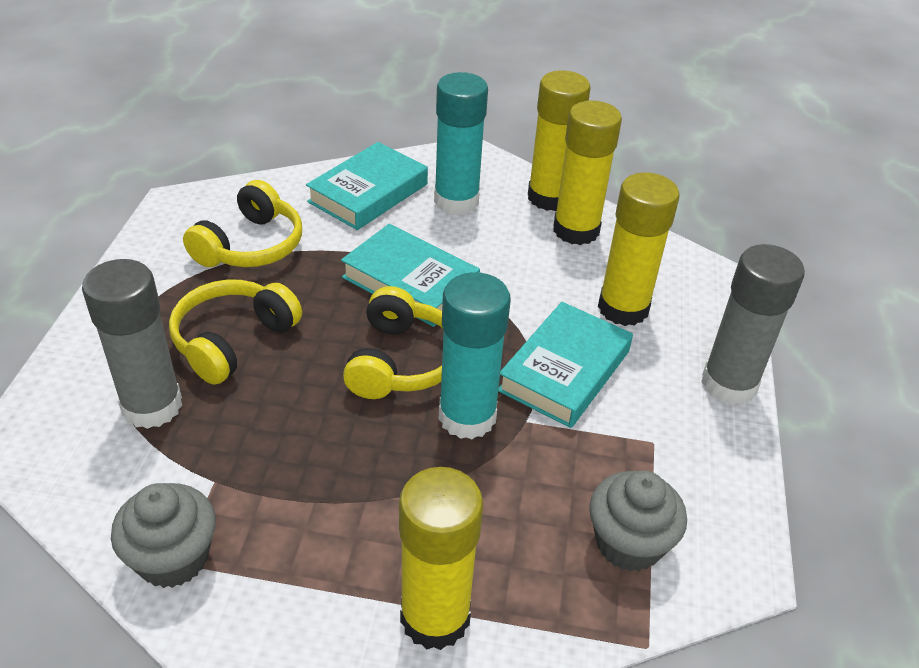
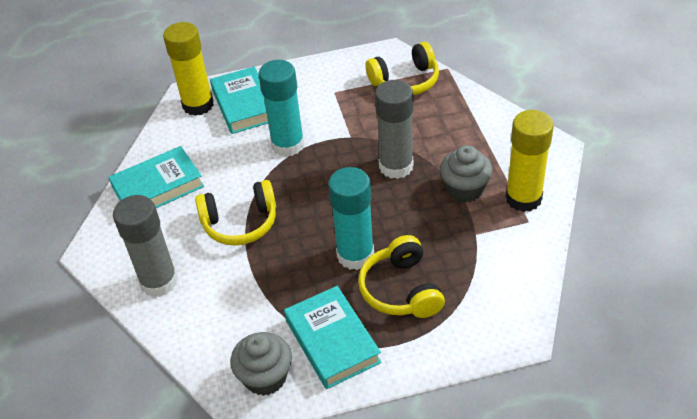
yellow glue stick: [399,467,483,650] [528,70,590,211] [553,100,622,245] [598,173,679,326] = 4 -> [163,22,214,116] [505,110,554,212] = 2

